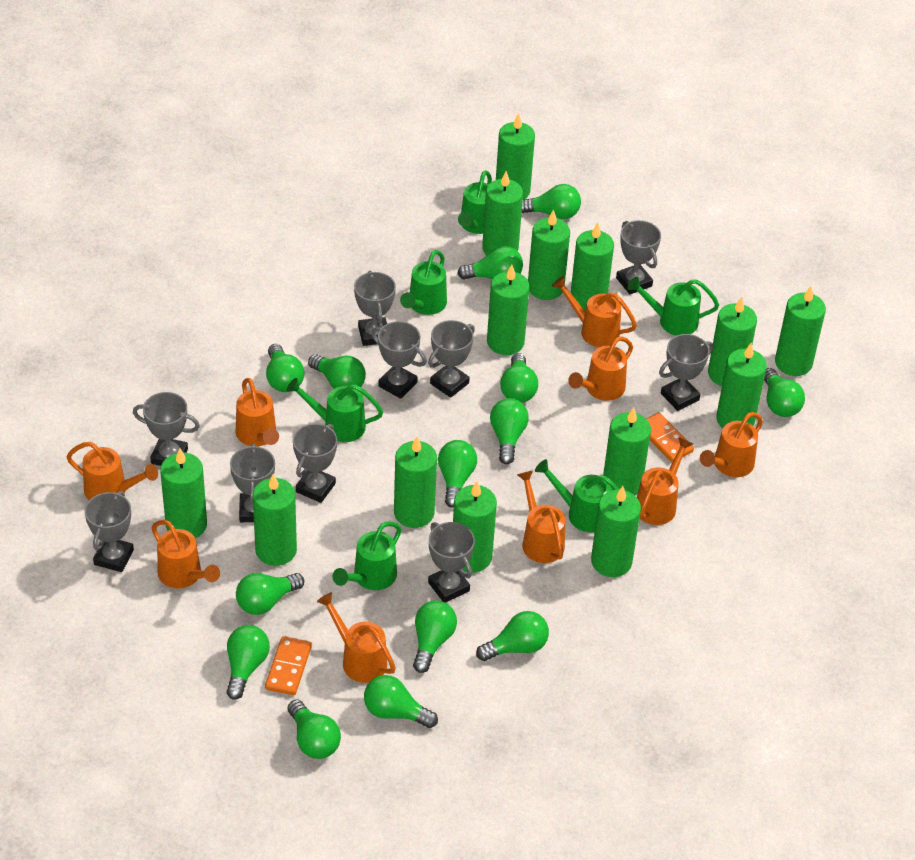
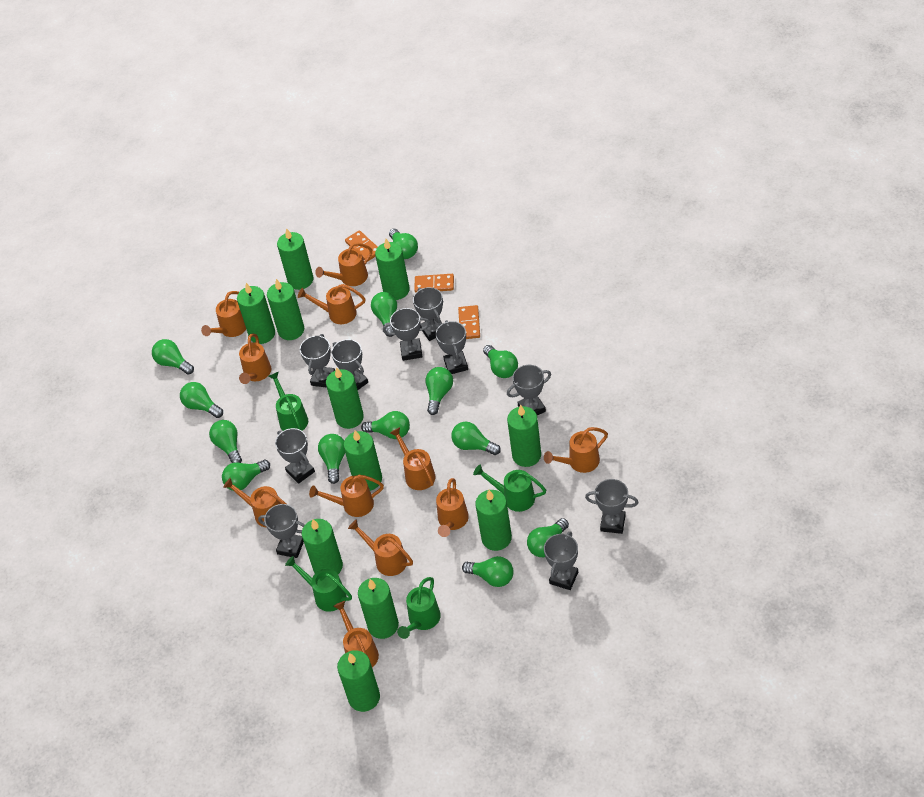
green candle: [160,448,207,538] [253,474,297,566] [394,437,437,528] [453,481,497,573] [482,171,523,255] [487,265,530,355] [496,113,535,200] [528,209,570,300] [571,222,614,311] [591,486,641,577] [603,407,651,495] [708,297,757,386] [716,343,767,428] [775,286,826,376] = 14 -> [237,283,275,344] [267,279,304,340] [277,228,313,290] [302,519,343,574] [326,367,364,429] [337,650,380,712] [344,430,382,491] [358,578,399,639] [375,239,410,300] [475,490,512,551] [507,405,541,467] = 11
green light bulb: [226,625,270,700] [236,573,304,615] [266,344,304,392] [288,699,341,759] [308,354,366,389] [364,675,438,728] [413,600,457,673] [438,440,477,508] [457,246,523,280] [476,611,549,661] [490,398,529,465] [500,353,538,403] [522,184,581,219] [764,368,805,417] = 14 -> [152,339,194,375] [180,382,223,418] [209,420,242,463] [222,460,270,491] [318,434,345,484] [361,411,410,439] [371,292,397,337] [389,228,418,259] [425,367,453,415] [451,422,501,455] [462,556,513,587] [483,345,518,378] [527,518,569,557] = 13
green watering can: [287,378,383,442] [333,521,401,590] [400,250,447,315] [458,170,492,234] [535,459,620,532] [627,277,719,336] = 6 -> [269,372,308,431] [285,556,352,612] [397,577,441,639] [473,465,546,512] = 4
orange domino: [265,636,312,695] [646,412,694,462] = 2 -> [345,230,378,262] [414,274,454,293] [458,305,480,339] = 3
orange watering can: [66,442,158,500] [152,520,220,589] [236,378,279,446] [317,592,396,683] [517,470,565,563] [552,276,637,347] [568,337,633,401] [637,437,693,525] [700,412,763,477] = 9 -> [201,291,246,337] [223,478,286,528] [239,333,271,384] [298,284,366,324] [309,475,384,517] [315,243,372,286] [333,601,379,669] [348,519,413,576] [390,427,435,490] [436,478,469,537] [544,427,608,473] = 11

